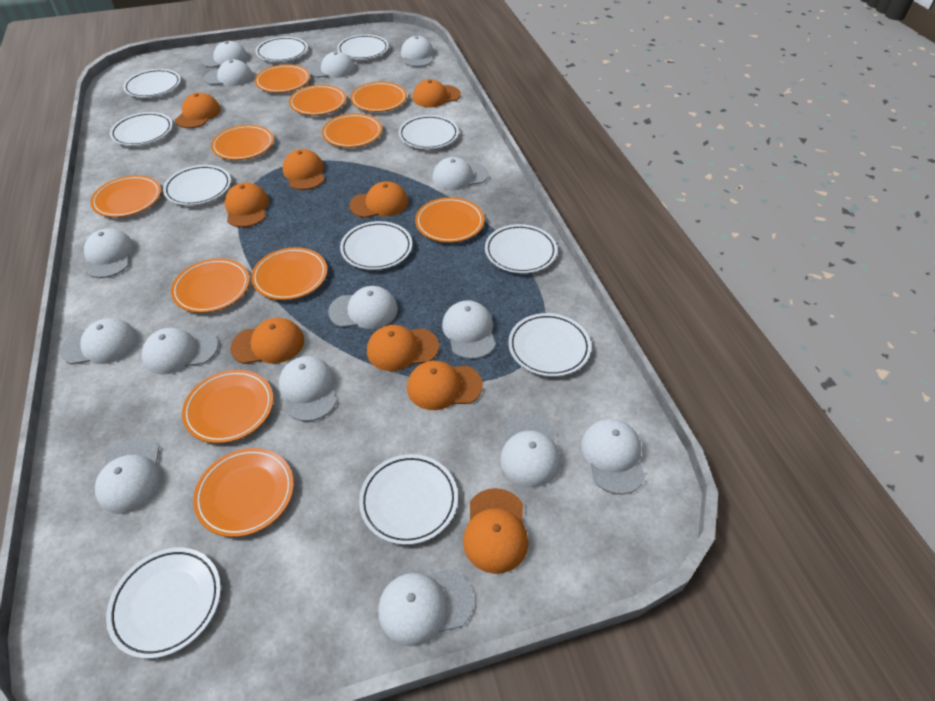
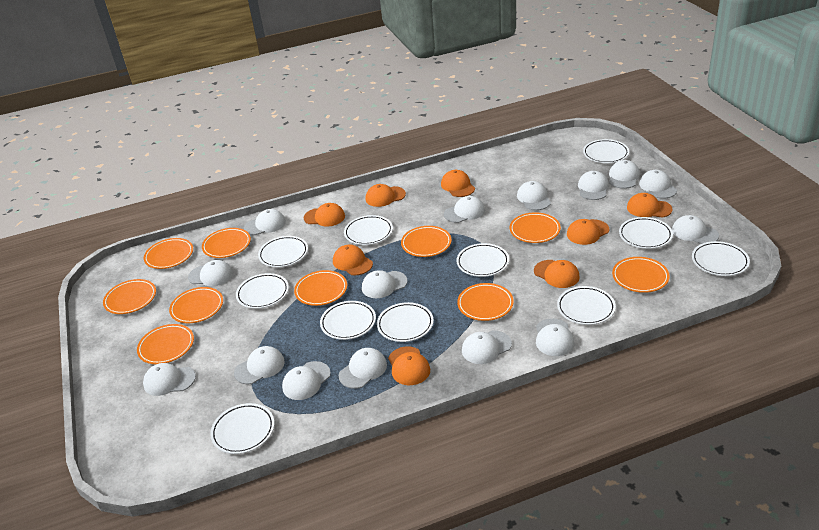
orange cap: [175,93,221,128] [224,183,269,227] [230,318,304,364] [283,149,324,190] [349,181,409,218] [367,325,439,371] [407,361,483,410] [412,79,461,107] [463,488,528,574] = 9 -> [304,203,345,227] [333,245,373,275] [366,184,406,207] [388,346,430,385] [441,170,475,197] [534,260,580,288] [567,219,609,245] [627,193,673,218] = 8
orange plate: [90,175,161,217] [171,258,250,313] [182,370,273,443] [193,448,294,537] [211,125,274,160] [251,247,327,300] [255,64,310,93] [289,85,346,115] [322,114,382,148] [350,82,407,112] [415,197,484,243] = 11 -> [103,279,156,314] [137,324,194,364] [144,238,193,269] [169,287,223,323] [202,228,251,258] [294,270,347,306] [401,226,451,257] [457,283,514,321] [510,212,561,243] [612,257,670,293] = 10

